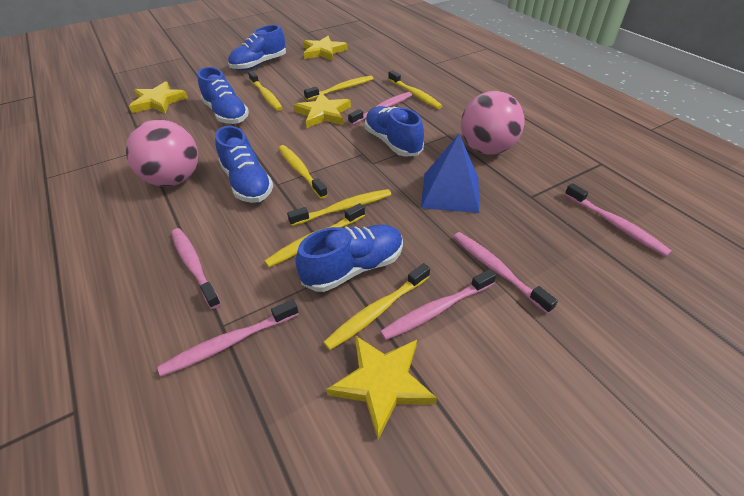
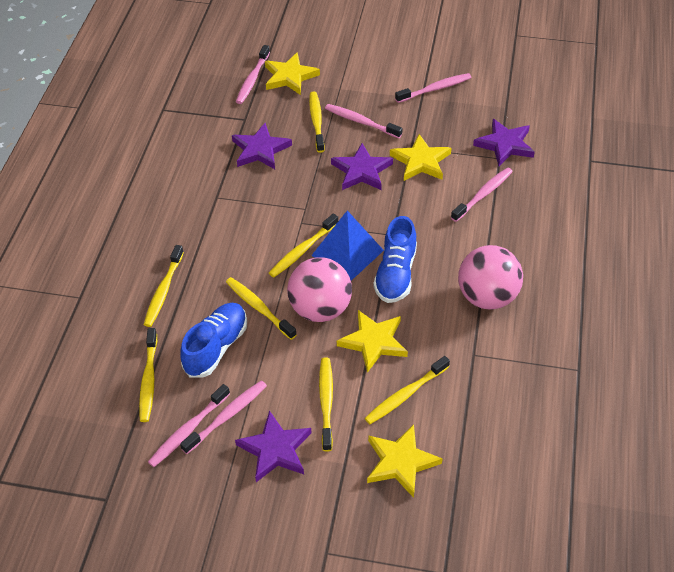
blue shoe: [197,67,249,124] [215,126,273,203] [228,25,286,70] [295,225,403,292] [365,106,424,157] = 5 -> [181,303,247,377] [373,216,417,303] = 2
purple star: none = 0 -> [232,123,292,169] [235,410,312,482] [331,143,393,190] [473,119,535,166] = 4

